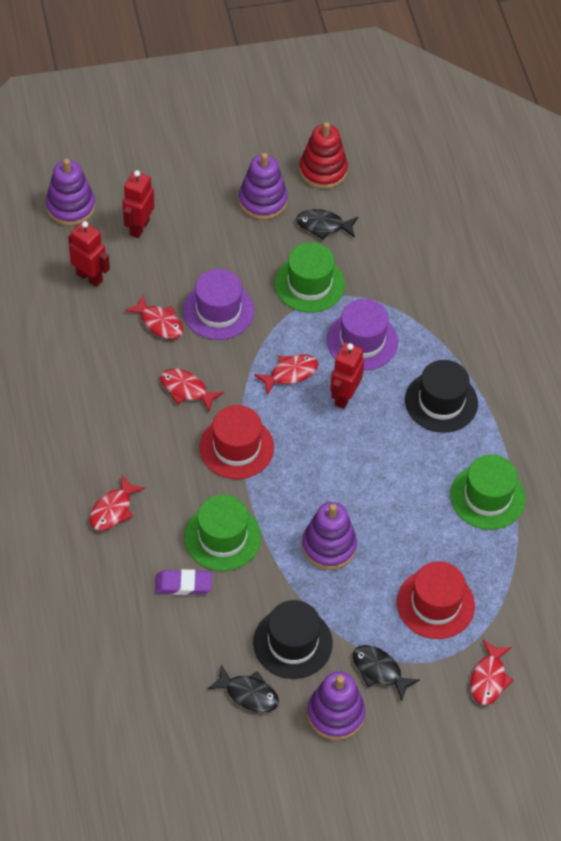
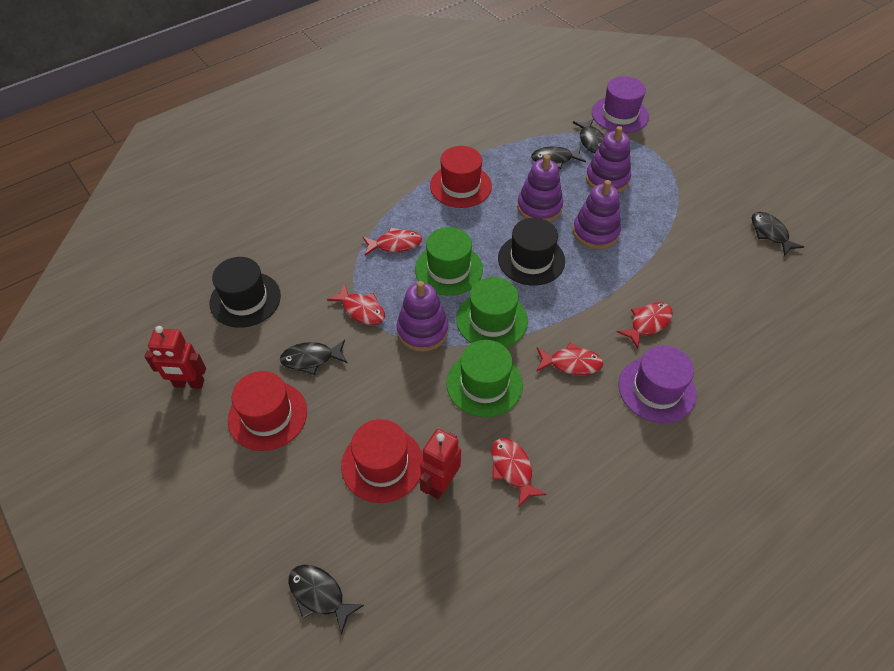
black fish: [207,664,279,712] [296,209,358,240] [353,645,420,701] = 3 -> [280,340,347,375] [288,565,364,635] [531,146,586,169] [573,119,606,153] [752,212,804,256] = 5
purple eraser: [155,569,212,595] = 1 -> none = 0
red hat: [199,405,274,479] [397,561,475,639] = 2 -> [228,371,307,451] [341,419,423,503] [430,146,492,208] = 3
red robot: [68,221,110,287] [123,170,154,238] [330,342,364,409] = 3 -> [144,326,206,389] [419,429,461,499] = 2
red stacking toy: [299,122,348,189] = 1 -> none = 0

